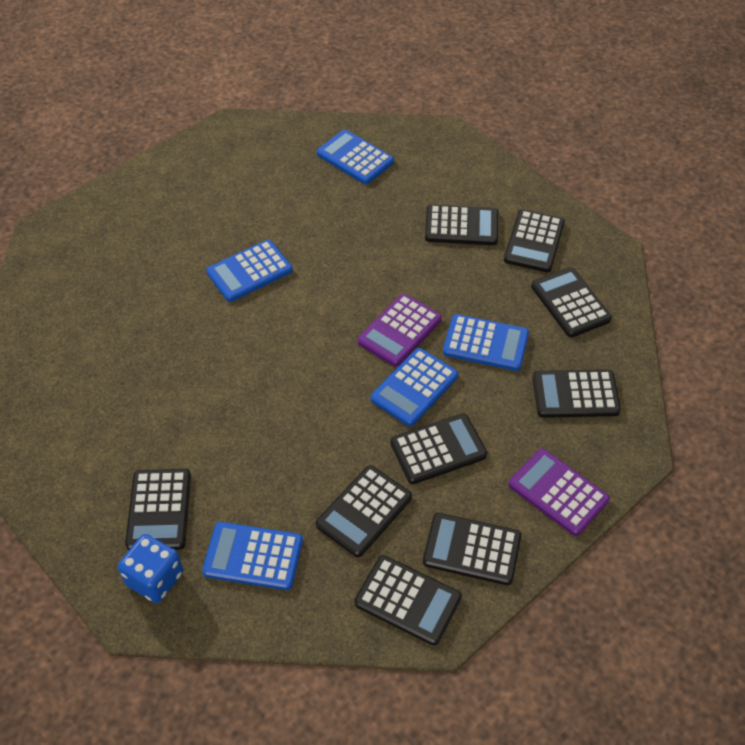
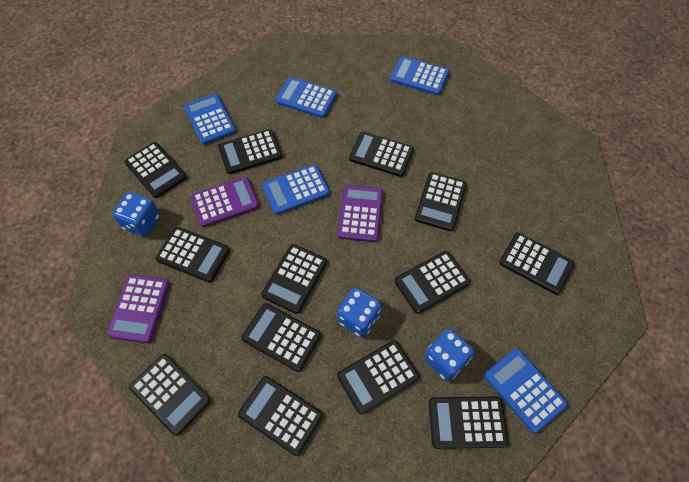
black calculator: [125,469,191,550] [316,465,412,557] [355,555,462,645] [390,413,487,484] [423,513,521,585] [425,204,498,245] [504,209,565,272] [531,267,612,337] [533,369,621,418] = 9 -> [124,142,187,198] [129,354,211,436] [155,227,230,282] [218,129,282,174] [238,376,323,456] [242,303,321,372] [261,244,327,314] [337,340,419,414] [349,132,414,177] [395,251,470,314] [415,172,467,231] [429,396,508,449] [499,233,575,295] = 13
blue dice: [118,534,183,603] = 1 -> [112,192,160,237] [337,287,382,338] [424,329,474,381] = 3
purple calculator: [358,294,442,367] [509,449,610,536] = 2 -> [107,275,170,343] [191,177,259,227] [337,185,383,242] = 3

